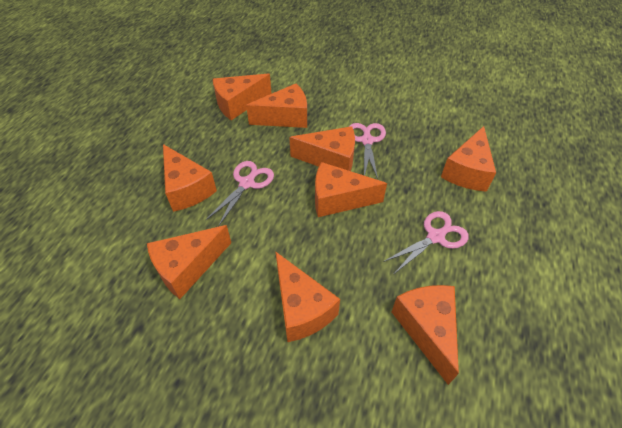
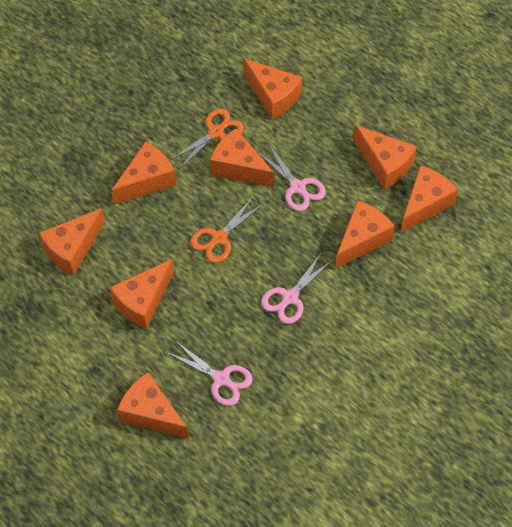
orange scissors: none = 0 -> [170,108,244,168] [190,197,263,263] = 2

